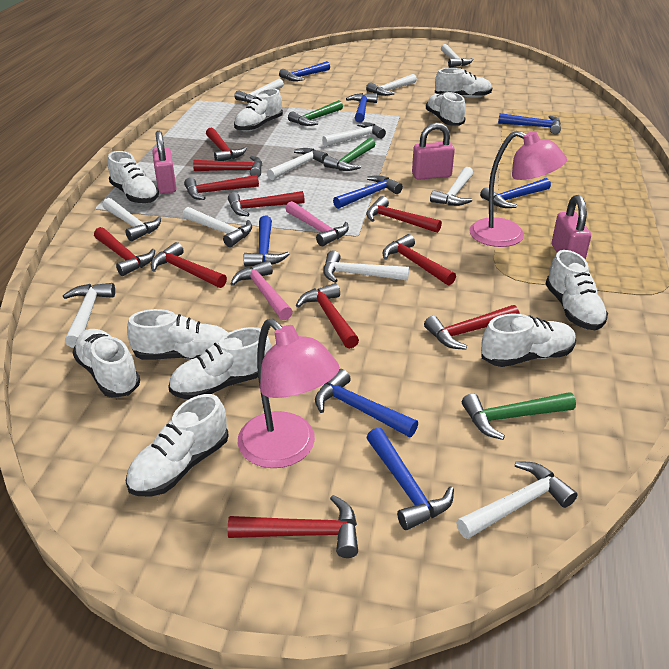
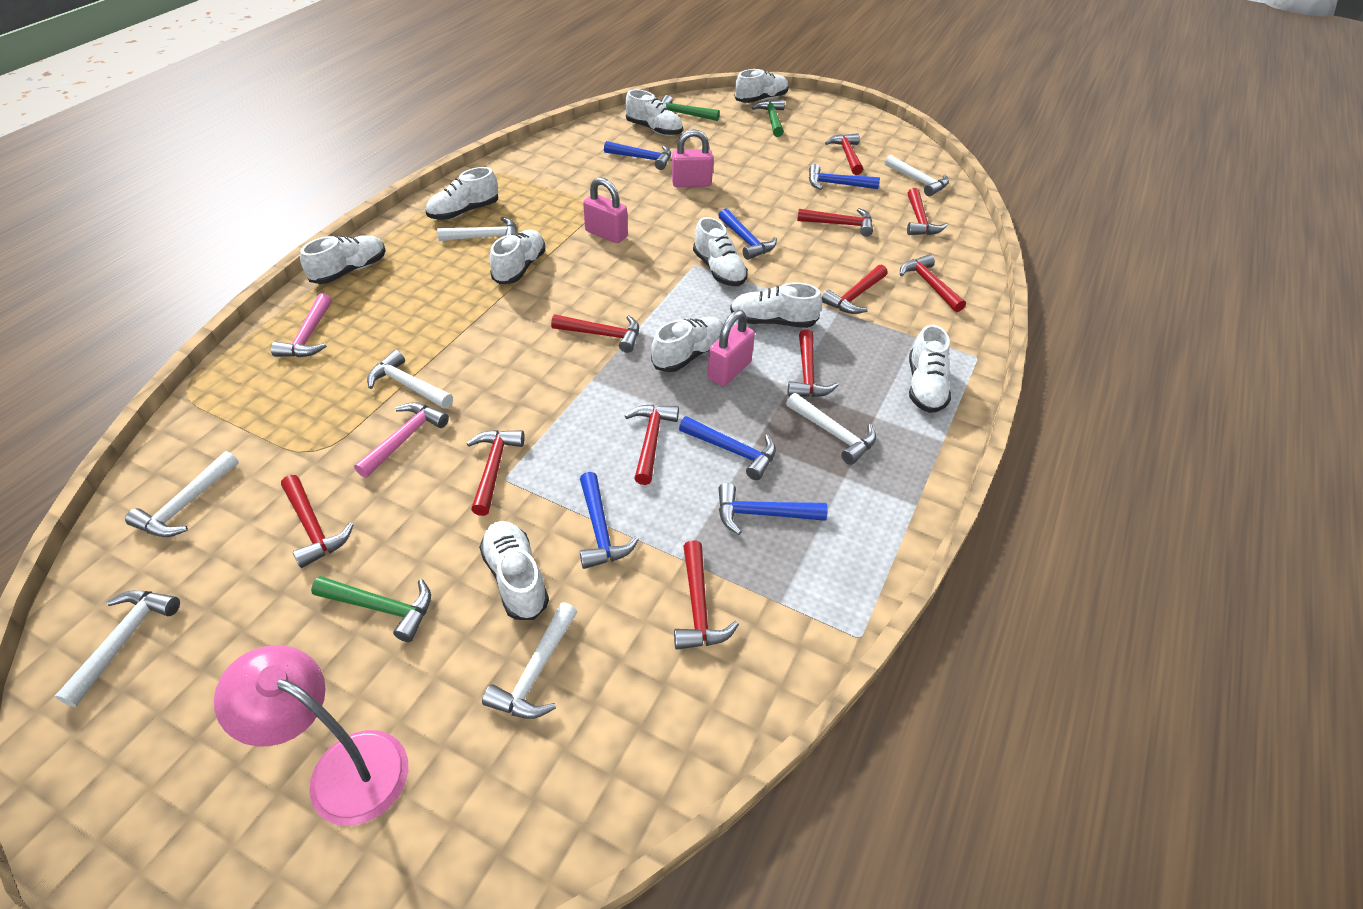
blue hammer: [244,216,289,267] [279,61,330,81] [315,369,418,437] [333,175,403,209] [346,93,378,122] [366,428,454,530] [480,178,551,208] [498,113,561,134] = 8 -> [580,472,639,569] [604,141,671,170] [679,416,776,480] [718,208,777,260] [718,483,828,535] [809,164,880,190] = 6
pink lamp: [238,318,340,468] [469,131,567,247] = 2 -> [214,645,408,826] = 1
white hammer: [63,283,115,348] [102,198,161,241] [183,207,252,247] [234,79,284,103] [267,148,328,180] [322,122,386,147] [323,250,409,283] [366,74,417,96] [430,167,473,206] [441,44,474,68] [456,461,578,539] = 11 -> [55,590,180,707] [125,451,239,537] [367,350,453,409] [437,217,517,241] [482,602,577,719] [786,393,876,465] [885,155,949,197] = 7

